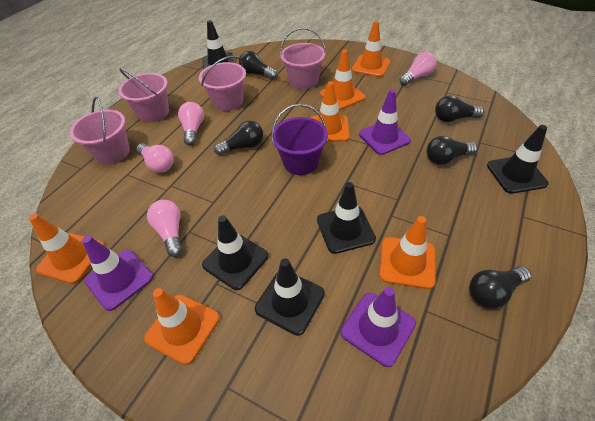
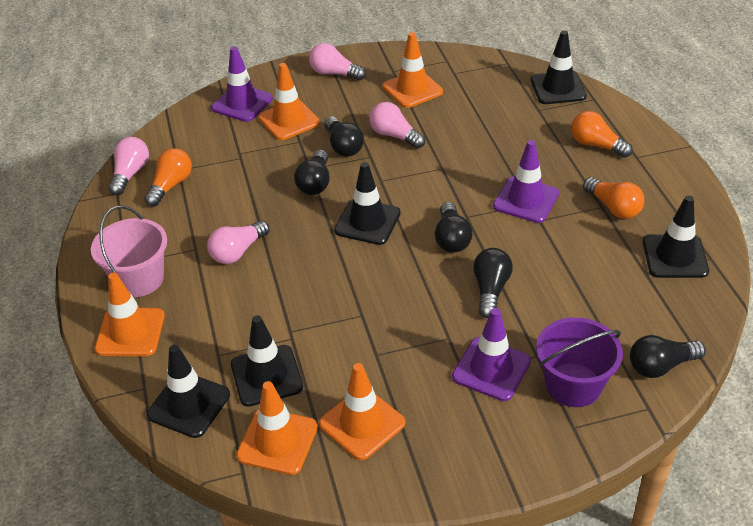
orange light bulb: none = 0 -> [144,148,192,206] [571,111,633,158] [583,177,644,219] = 3
orange traffic cone: [29,214,104,284] [144,288,219,365] [311,81,349,142] [320,49,365,110] [352,21,390,77] [379,216,436,289] = 6 -> [95,272,165,356] [236,381,318,475] [258,63,320,140] [319,363,405,460] [382,32,443,108] = 5
pink bucket: [70,97,130,164] [118,68,169,123] [199,55,246,111] [280,28,326,89] = 4 -> [91,206,167,297] = 1

